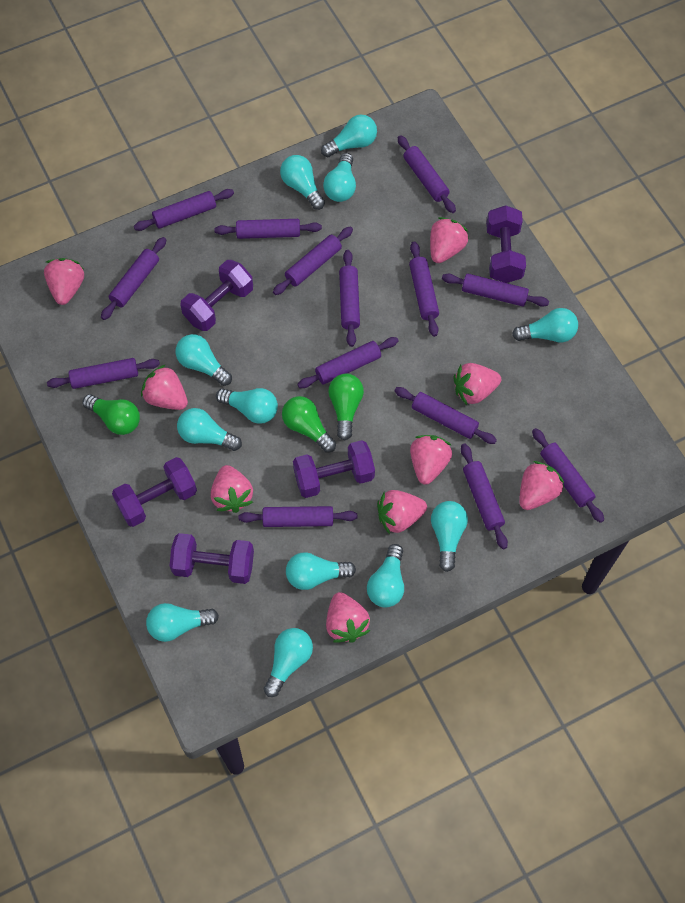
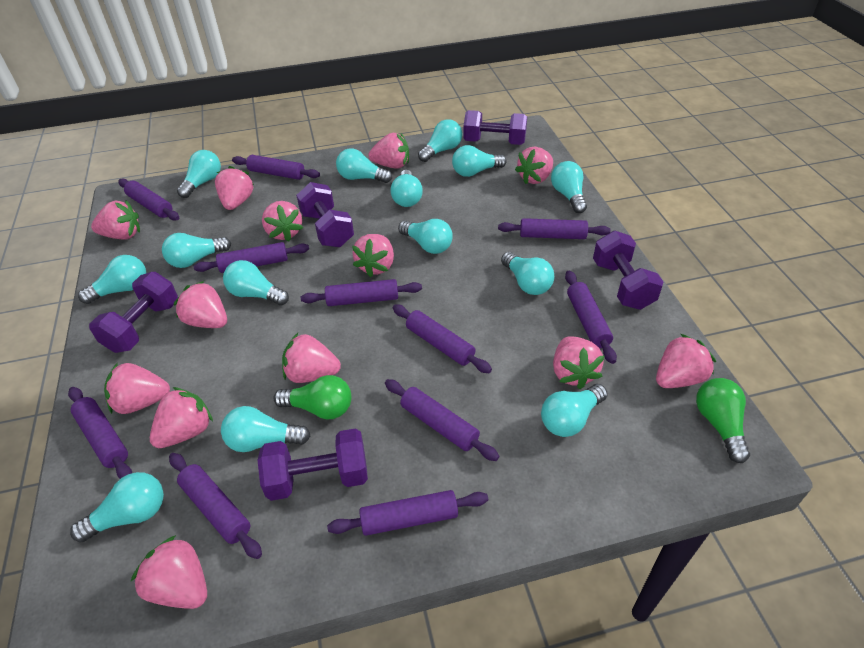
green light bulb: [82,394,140,435] [282,396,336,453] [328,374,364,441] = 3 -> [273,375,351,419] [696,378,750,463] = 2
pink strawberry: [44,258,84,305] [141,365,188,410] [211,465,253,513] [326,592,370,643] [377,490,427,534] [410,435,452,485] [430,217,469,263] [453,363,501,405] [519,461,564,510] = 9 -> [91,200,140,240] [104,363,170,414] [131,535,207,609] [150,387,213,448] [174,281,227,328] [215,166,254,210] [262,201,303,241] [282,333,341,383] [352,234,394,278] [369,133,409,169] [515,147,553,184] [553,336,605,389] [656,334,716,388] = 13
purple rolling pin: [47,358,160,389] [101,237,166,320] [134,189,234,231] [214,219,322,239] [239,506,357,527] [273,227,353,295] [297,337,398,388] [339,250,360,347] [394,387,497,444] [398,135,456,213] [409,241,439,337] [442,273,549,307] [461,443,508,549] [532,428,604,523] = 14 -> [68,387,132,479] [118,178,179,221] [169,453,262,559] [193,242,309,273] [232,155,320,180] [301,279,422,306] [327,490,488,536] [385,379,499,461] [393,304,492,373] [498,218,610,239] [565,271,617,364] = 11
turquoise light bulb: [146,603,219,642] [176,334,232,386] [177,408,242,451] [216,388,278,424] [264,628,313,697] [280,155,325,210] [286,552,356,590] [321,114,377,157] [323,153,356,202] [367,544,404,608] [431,501,468,572] [512,308,578,342] = 12 -> [70,472,164,542] [78,255,147,304] [162,233,231,268] [177,150,221,198] [221,406,310,452] [223,260,289,306] [336,149,392,183] [391,170,423,207] [398,219,453,254] [418,119,462,162] [452,145,507,177] [501,252,554,295] [541,384,608,437] [551,161,587,213] = 14

